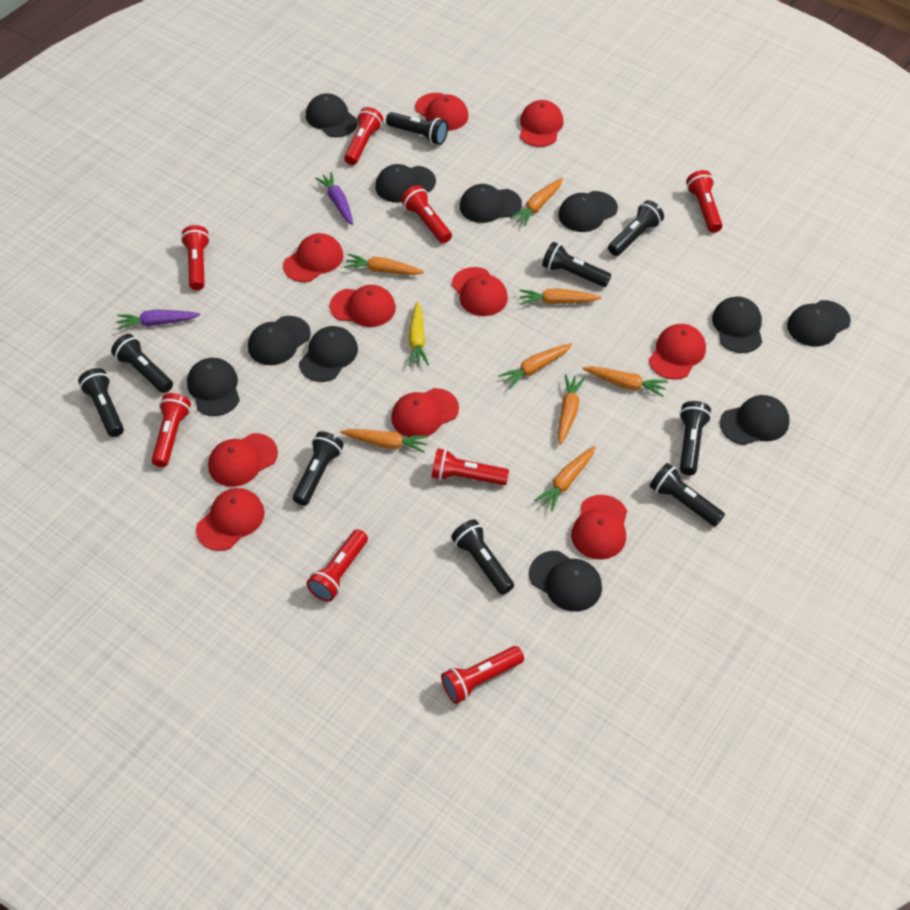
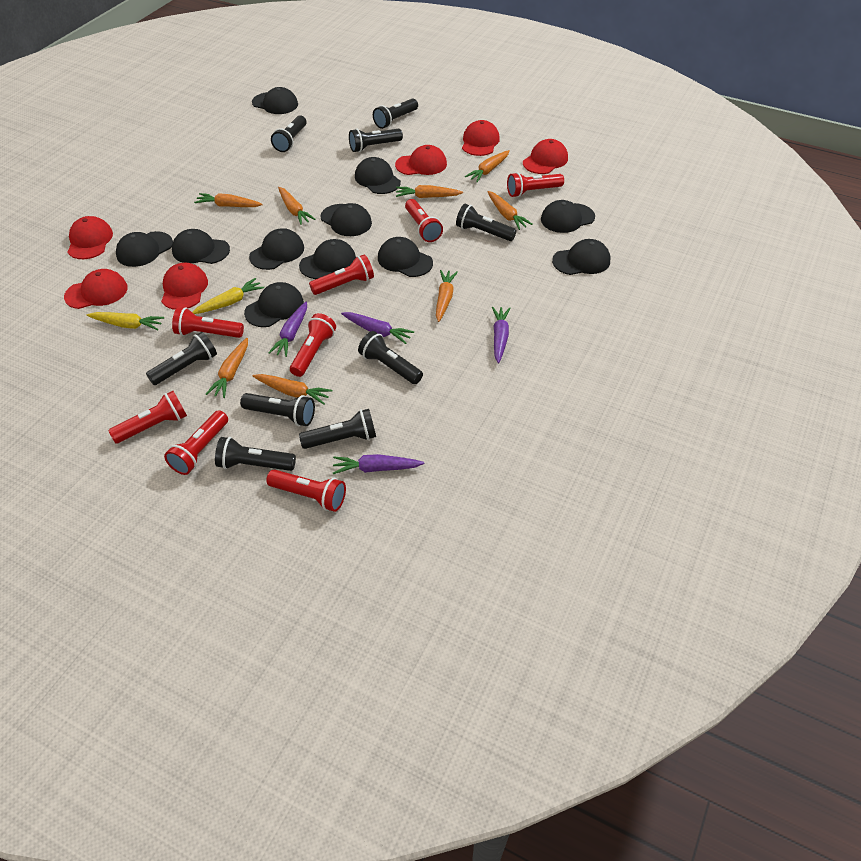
purple carrot: [117,310,200,330] [315,172,353,225] = 2 -> [268,301,307,357] [333,454,424,474] [341,312,414,344] [492,307,511,363] = 4
red cap: [196,488,265,551] [208,433,278,487] [283,233,343,282] [330,285,396,327] [391,388,459,437] [415,93,469,131] [452,267,508,316] [520,100,563,147] [571,495,627,560] [649,324,706,380] = 10 -> [64,269,128,309] [68,216,113,259] [161,263,208,310] [395,145,447,175] [462,120,500,156] [523,139,568,174] = 6
yellow carrot: [408,301,429,366] = 1 -> [87,312,164,330] [192,278,264,314] = 2

